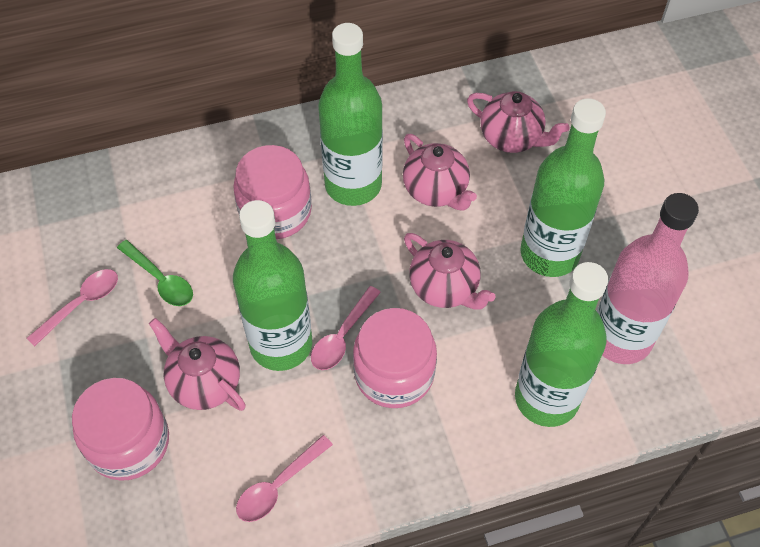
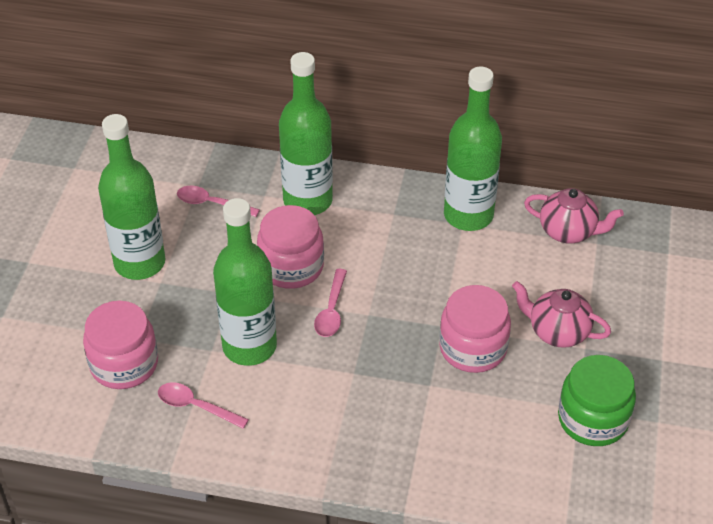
green jar: none = 0 -> [558,355,636,446] = 1
green spoon: [117,240,193,306] = 1 -> none = 0
pink bottle: [597,193,699,364] = 1 -> none = 0
pink teapot: [149,318,246,411] [403,134,477,211] [404,233,495,310] [467,91,569,153] = 4 -> [512,281,611,348] [524,188,624,243] = 2

